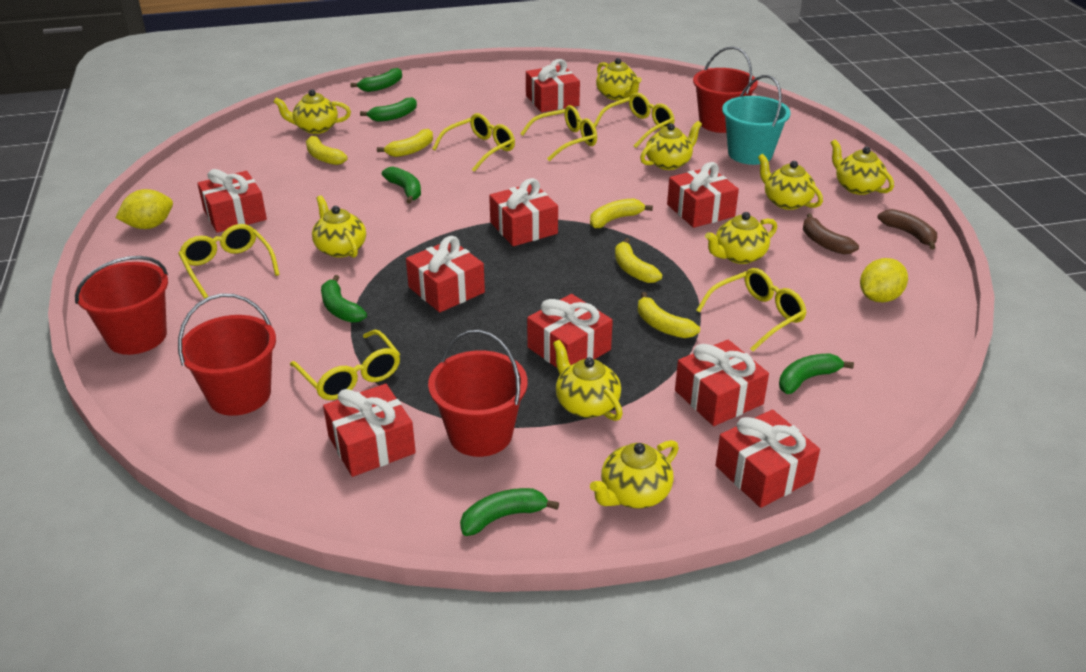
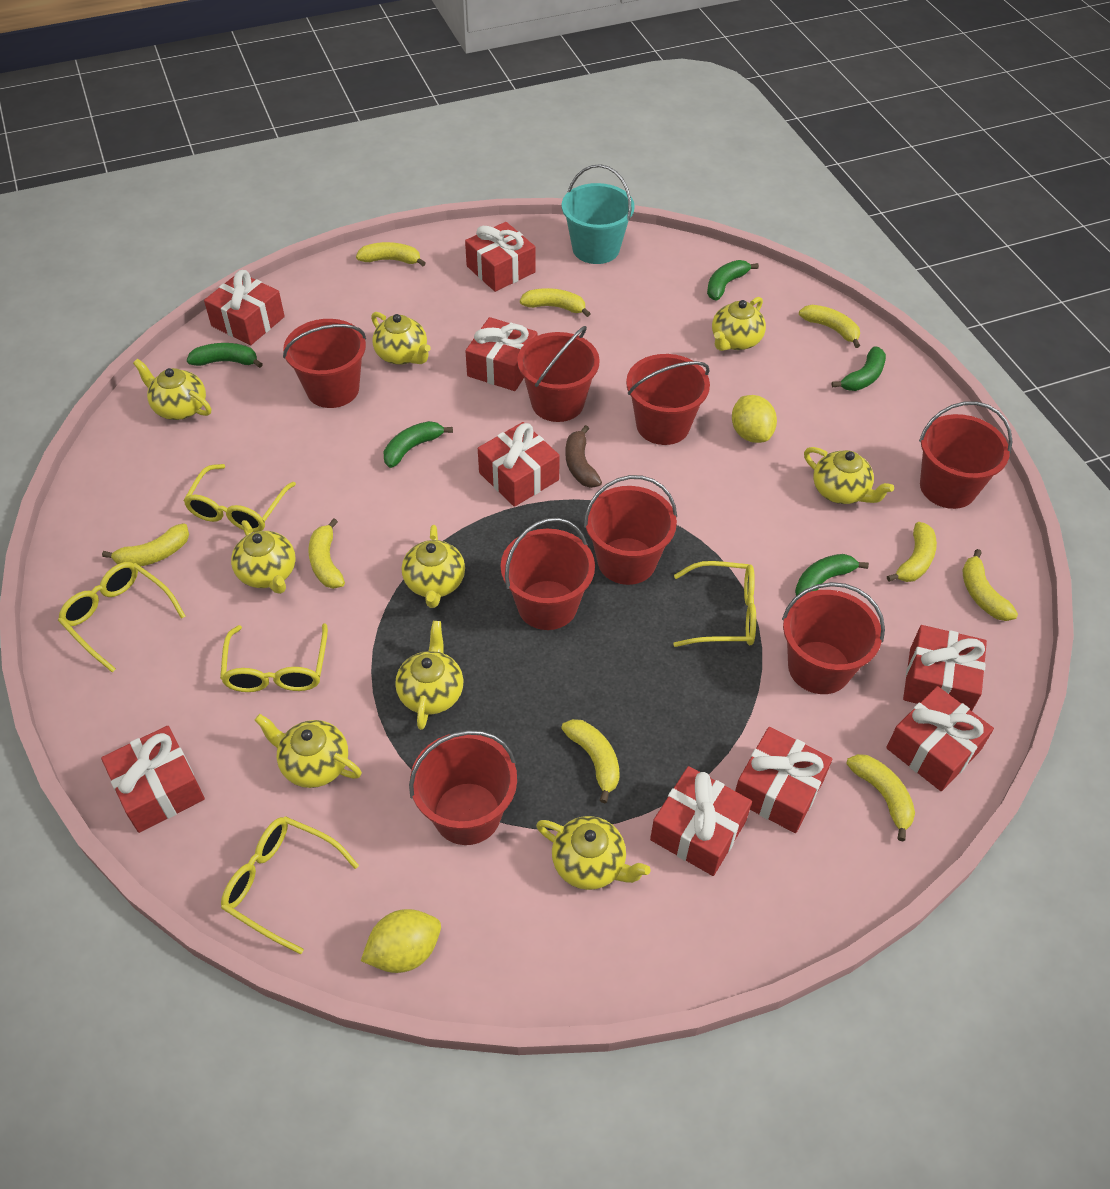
brown banana: [803,213,859,255] [878,209,937,250] = 2 -> [565,425,602,488] = 1
green banana: [321,275,367,323] [351,68,402,92] [360,97,417,122] [382,167,421,204] [460,488,559,536] [779,354,854,394] = 6 -> [187,343,263,368] [384,421,453,468] [707,260,759,300] [795,554,869,596] [832,346,886,391] = 5
red bucket: [75,256,168,355] [178,294,276,416] [428,330,528,457] [693,46,758,133] = 4 -> [283,319,366,408] [409,730,517,845] [501,518,595,630] [517,326,600,422] [584,475,677,585] [626,354,710,445] [782,582,885,694] [919,401,1013,509] = 8
yellow banana: [306,134,348,165] [377,129,433,157] [590,198,653,228] [615,238,662,283] [638,292,700,338] = 5 -> [102,524,189,566] [308,518,345,589] [356,242,426,266] [520,288,591,317] [561,719,620,803] [799,305,860,348] [846,754,915,841] [887,522,937,582] [962,549,1018,621] = 9
yellow glasses: [178,224,280,299] [290,330,400,400] [432,113,515,172] [520,105,597,161] [594,93,675,148] [696,268,807,351] = 6 -> [58,562,185,673] [183,464,296,532] [220,623,328,692] [221,816,359,955] [673,561,756,647] = 5

